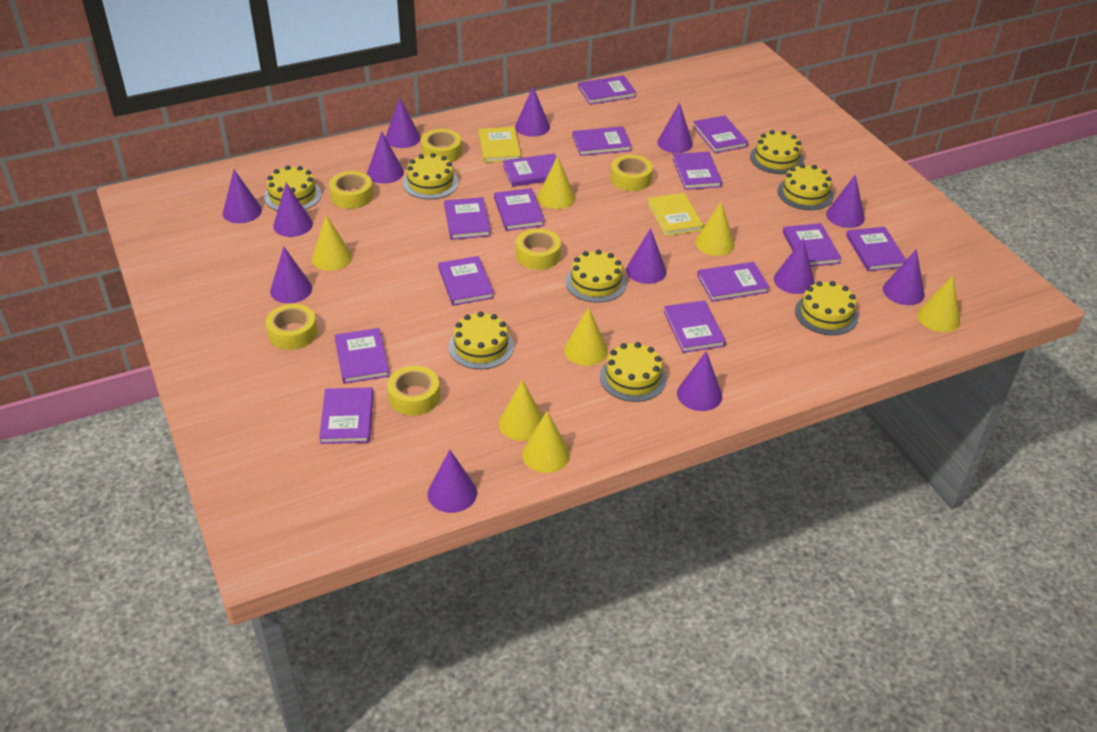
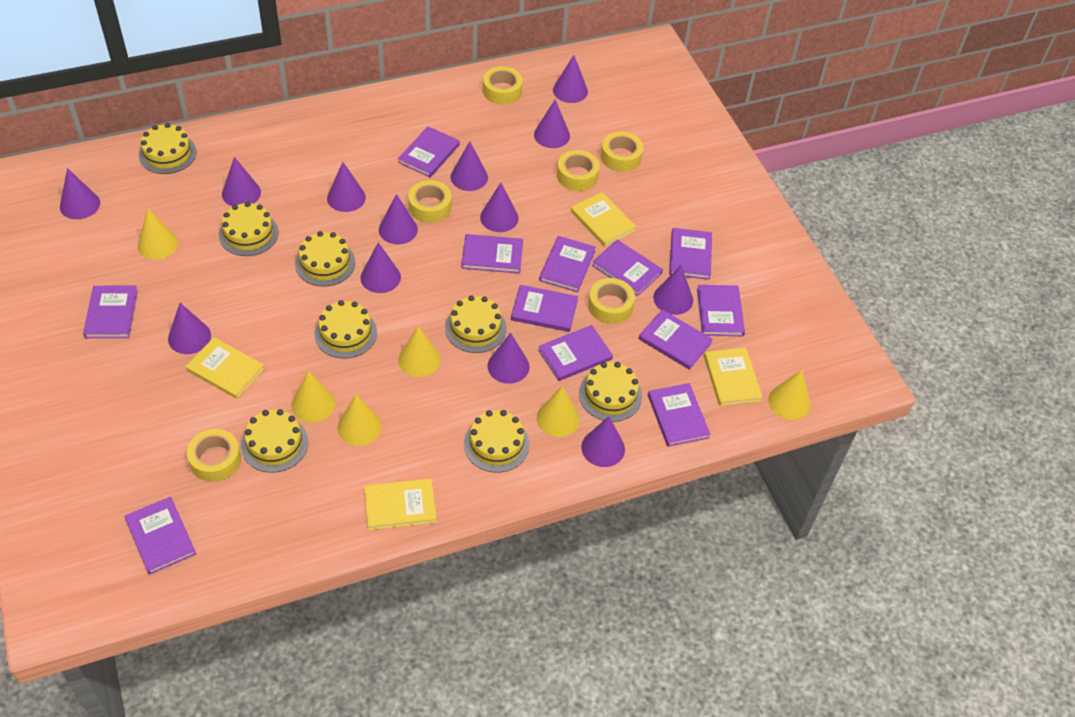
purple book: [319,387,373,444] [335,328,390,384] [438,256,494,306] [444,197,491,240] [494,188,545,231] [503,153,557,187] [572,126,632,156] [578,76,636,105] [663,300,726,353] [673,152,722,190] [693,115,748,153] [697,262,770,302] [783,223,842,267] [846,227,906,271] = 14 -> [83,286,138,338] [124,497,196,575] [398,126,460,178] [461,234,523,274] [511,285,578,332] [538,325,613,381] [539,236,596,292] [592,240,663,296] [639,309,713,370] [648,383,710,447] [669,228,712,280] [697,285,745,336] = 12
yellow book: [478,127,521,163] [647,193,704,236] = 2 -> [186,337,265,399] [364,478,437,530] [571,192,636,247] [704,348,762,406] = 4
yellow cone: [312,215,352,271] [499,380,543,441] [522,411,570,473] [538,156,575,209] [564,307,608,366] [695,202,735,256] [917,276,960,332] = 7 -> [138,209,178,260] [292,371,335,423] [337,394,382,446] [398,326,441,377] [537,386,580,437] [769,370,811,420] = 6

